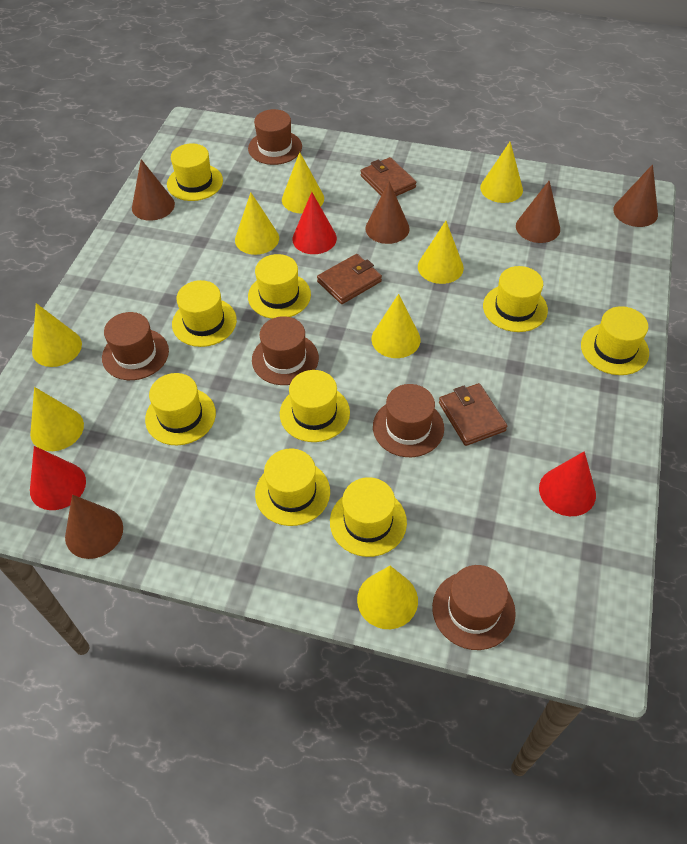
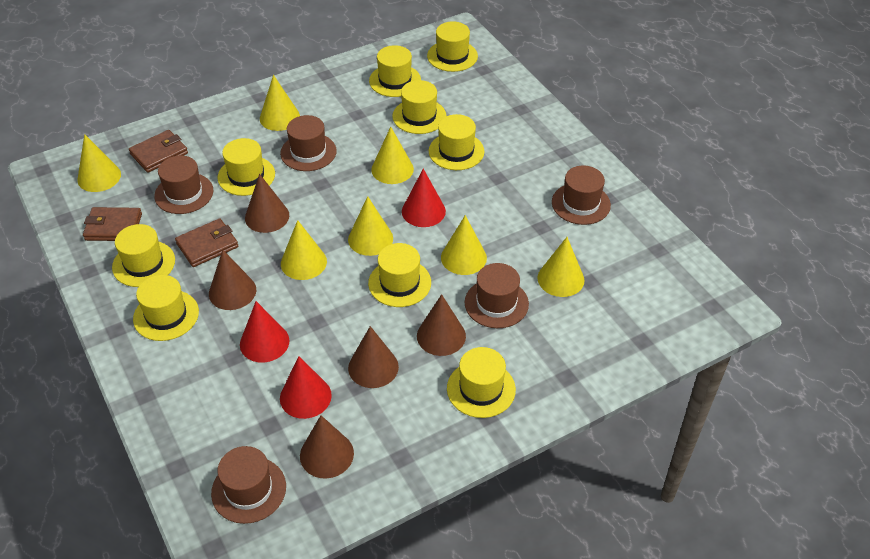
yellow cone: [30,387,84,451] [32,303,82,367] [235,192,279,255] [282,152,324,214] [357,566,418,629] [371,294,421,358] [418,221,464,284] [480,141,523,203] = 8 -> [77,134,121,192] [260,75,300,131] [281,220,327,280] [348,196,393,256] [371,127,414,184] [441,215,487,275] [537,237,584,297] = 7

